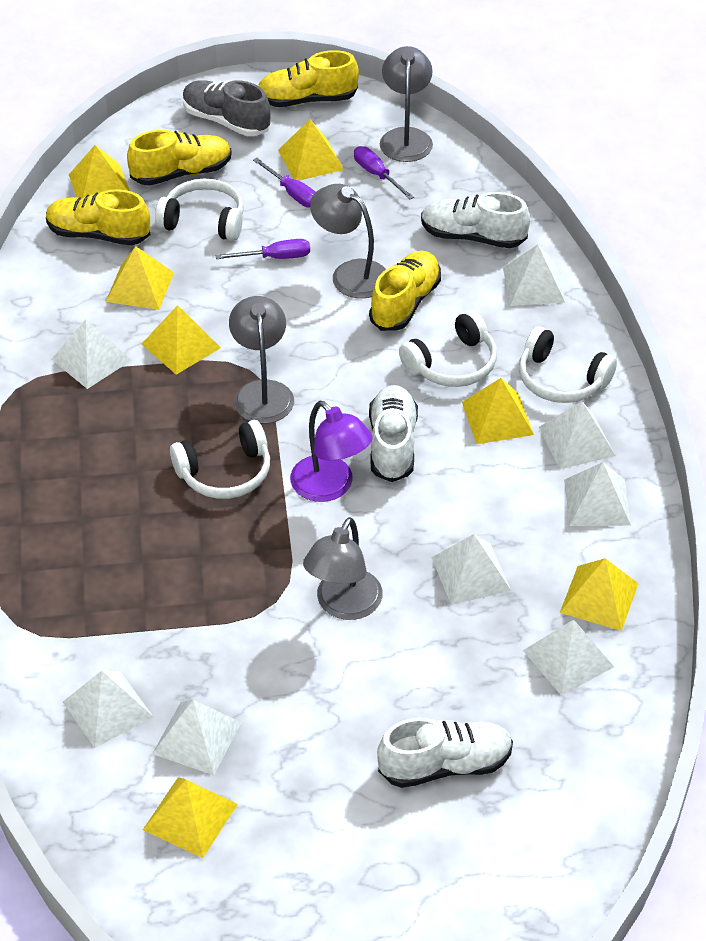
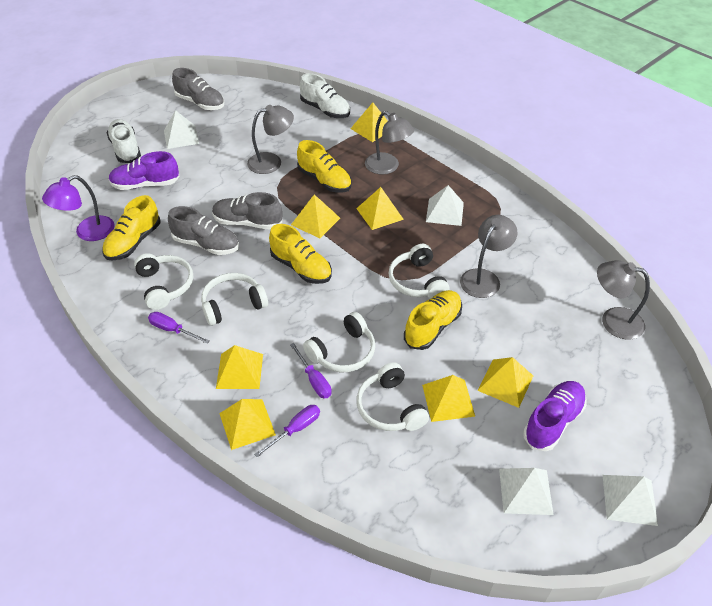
grey shoe: [183,80,271,136] = 1 -> [168,206,239,255] [172,68,224,110] [212,192,282,230] = 3
purple shoe: none = 0 -> [109,151,180,190] [523,381,586,451] = 2
white headphones: [155,179,244,241] [170,420,270,499] [399,310,497,387] [519,327,617,403] = 4 -> [134,253,193,310] [201,273,268,326] [303,312,375,372] [357,362,429,431] [389,244,450,299] = 5
white pyramid: [51,319,132,389] [63,671,153,748] [152,700,242,775] [431,534,511,605] [503,244,565,306] [523,620,614,696] [539,401,616,469] [564,462,631,526] = 8 -> [164,110,199,149] [426,185,464,226] [499,468,554,515] [603,475,658,526] = 4
white shoe: [369,385,418,482] [377,718,513,788] [421,192,530,248] = 3 -> [106,119,141,163] [300,73,350,118] = 2

